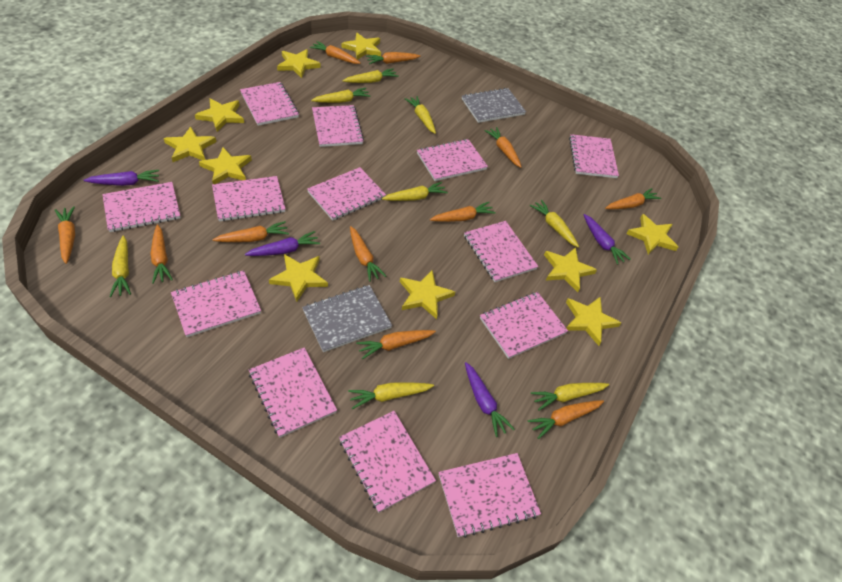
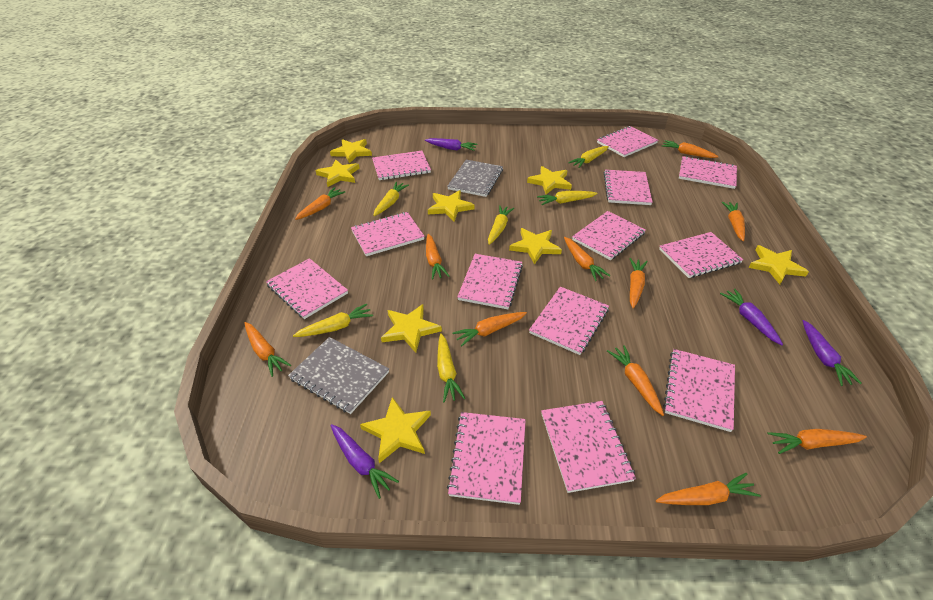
yellow carrot: [110,235,131,297] [311,88,370,103] [343,68,399,83] [348,382,434,409] [382,182,448,201] [405,96,436,134] [530,200,579,247] [531,383,609,411] = 8 -> [293,304,373,337] [373,182,409,216] [437,333,465,402] [488,205,514,245] [537,191,598,205] [568,146,609,168] = 6
yellow star: [164,126,216,162] [195,98,244,132] [199,147,252,184] [269,254,328,302] [277,49,321,78] [342,33,381,60] [400,270,455,319] [544,247,597,292] [566,296,621,346] [626,214,678,255] = 10 -> [315,159,360,187] [330,139,372,164] [360,397,431,463] [381,304,442,353] [428,190,475,221] [509,228,562,264] [527,166,572,194] [748,245,809,284] = 8

